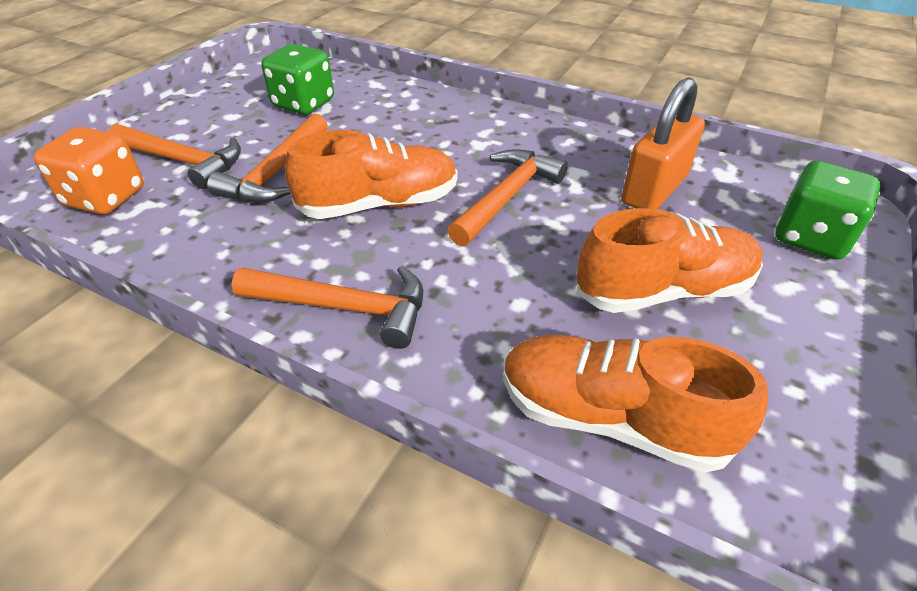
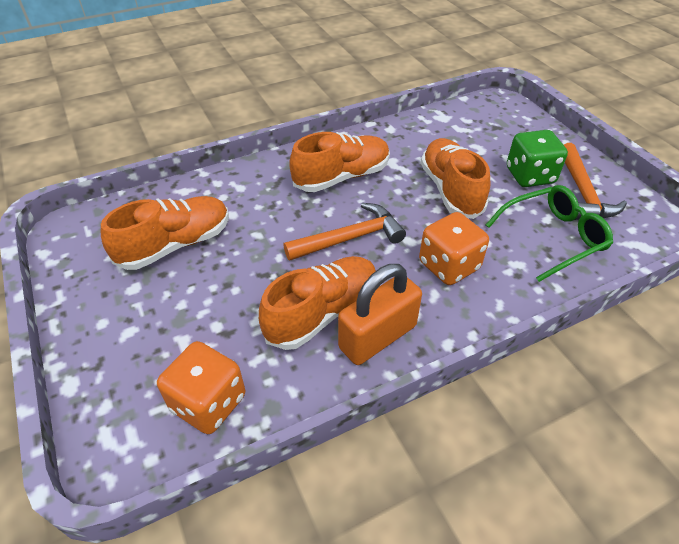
green dice: [261,44,334,115] [775,161,881,260] = 2 -> [507,130,568,187] = 1
green glasses: none = 0 -> [486,185,613,282] = 1
orange dice: [33,127,144,214] = 1 -> [157,341,245,434] [419,212,489,285] = 2
orange hammer: [108,124,241,189] [207,113,328,203] [232,265,423,349] [447,149,568,246] = 4 -> [283,203,406,261] [564,143,627,220] = 2
orange shoe: [285,130,457,219] [503,334,768,472] [576,208,763,313] = 3 -> [101,196,229,270] [259,256,376,350] [289,132,390,192] [421,138,490,219] = 4

